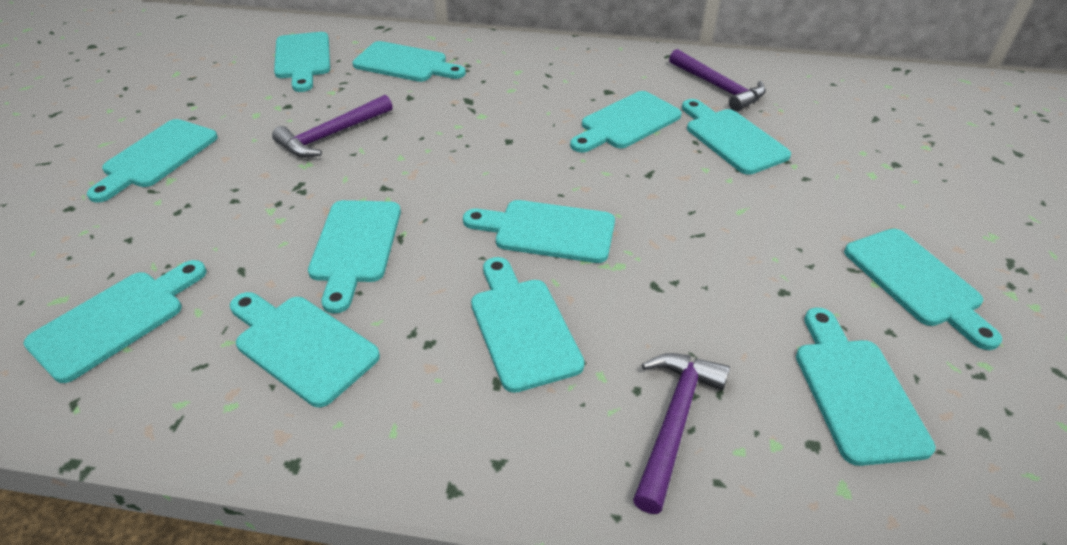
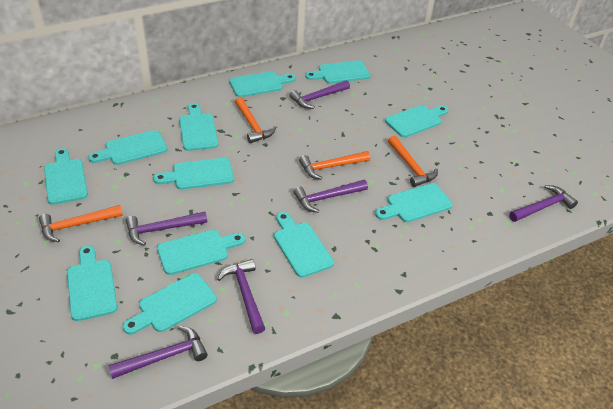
orange hammer: none = 0 -> [39,205,123,242] [235,97,276,143] [299,151,370,180] [388,136,438,187] = 4
purple hammer: [272,95,393,157] [633,353,730,514] [669,49,766,112] = 3 -> [108,326,208,379] [126,212,207,246] [218,259,265,334] [289,80,350,109] [294,180,368,213] [509,185,578,222] = 6

